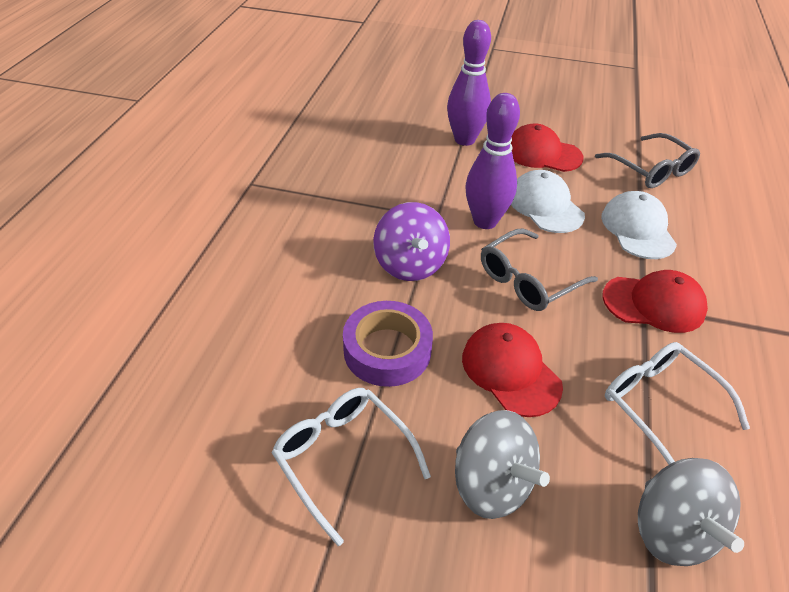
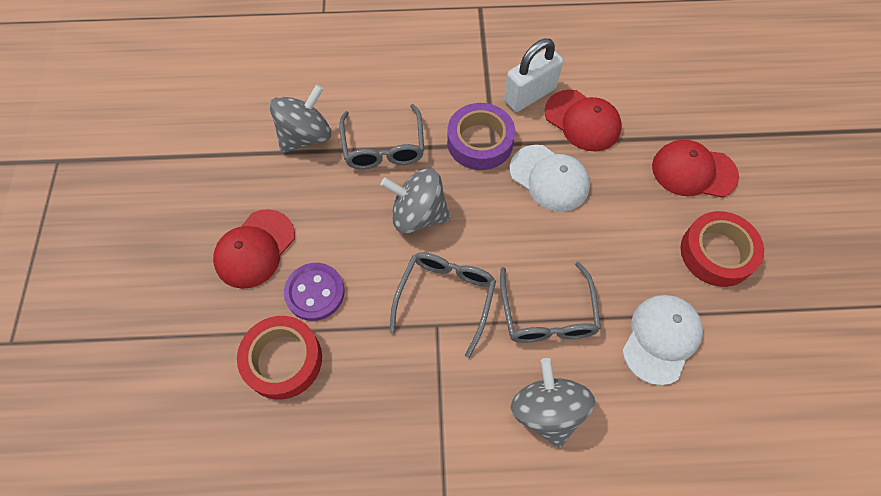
grey glasses: [481,229,598,311] [595,133,700,188] = 2 -> [339,104,424,170] [390,252,496,358] [500,262,601,343] = 3
grey spinning top: [455,410,550,519] [638,458,744,566] = 2 -> [269,84,331,153] [380,168,450,234] [511,358,595,448] = 3
purple bowling pin: [447,20,491,146] [466,93,520,229] = 2 -> none = 0
purple button: none = 0 -> [284,263,345,321] = 1
purple spinning top: [373,202,450,281] = 1 -> none = 0
red tape: none = 0 -> [237,316,322,400] [680,211,764,287] = 2
white glasses: [271,388,431,546] [605,342,750,465] = 2 -> none = 0
white padlock: none = 0 -> [504,39,563,112] = 1

